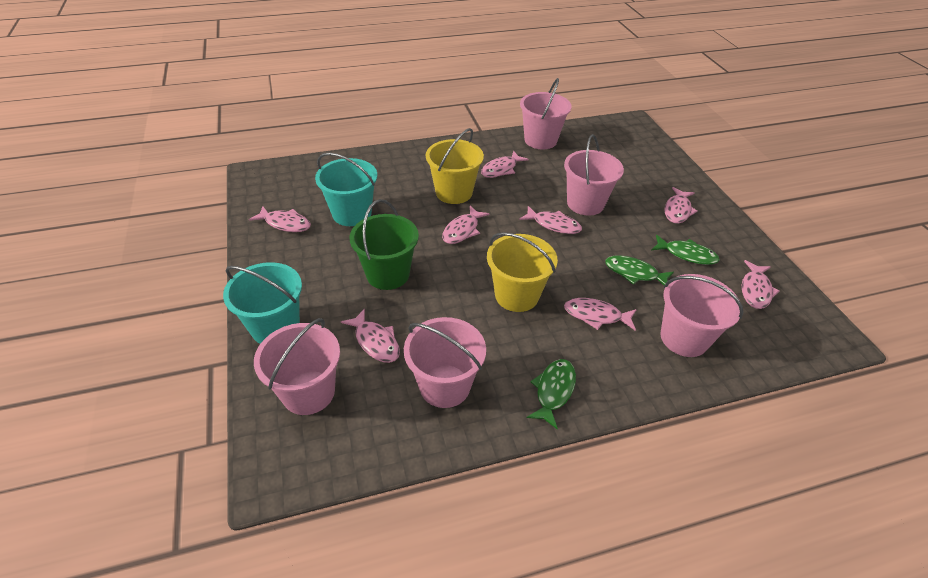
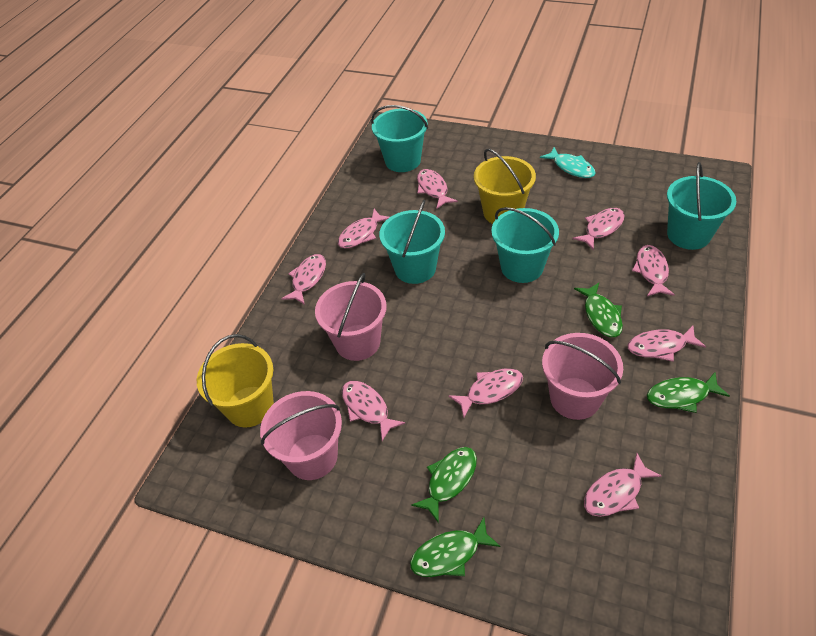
green bucket: [349,199,419,290] = 1 -> none = 0
green fish: [527,359,576,430] [605,255,674,286] [652,235,720,265] = 3 -> [410,517,500,577] [411,447,477,523] [574,283,623,337] [647,372,730,413] = 4
pink bucket: [254,318,340,415] [404,317,486,408] [520,78,571,149] [564,134,624,216] [661,274,744,357] = 5 -> [260,391,342,480] [315,273,387,361] [542,333,623,420] = 3
pink fish: [249,206,311,232] [341,308,400,363] [442,206,490,244] [481,151,529,178] [519,206,582,234] [564,298,637,331] [664,187,698,224] [742,260,779,309] = 8 -> [281,254,326,305] [338,209,390,248] [342,381,405,441] [417,169,458,209] [448,368,523,418] [573,208,625,250] [584,453,662,517] [627,326,706,362] [632,245,675,296] = 9
turquoise bucket: [223,262,302,344] [315,153,377,226] = 2 -> [371,105,428,172] [379,200,445,284] [491,207,559,283] [667,162,736,250] = 4
turquoise fish: none = 0 -> [540,147,596,178] = 1

